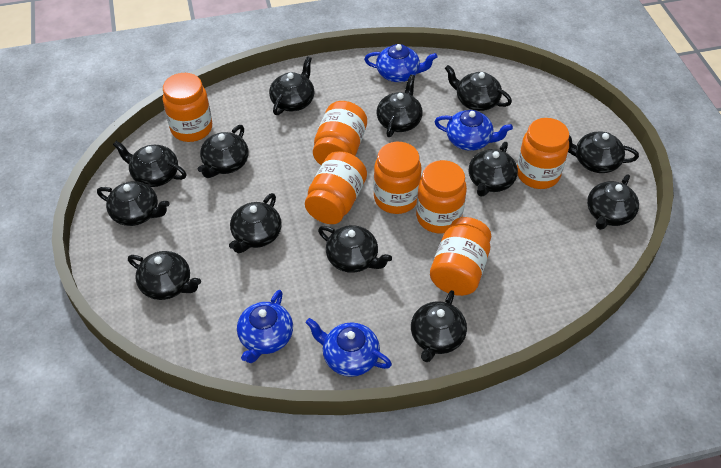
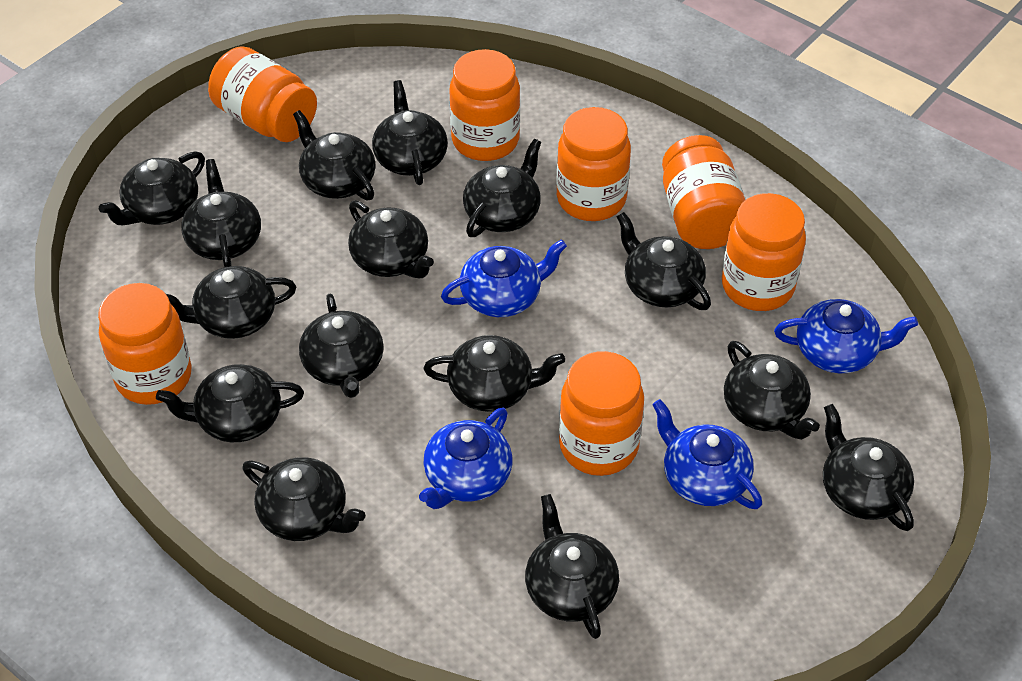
black teapot: [97,181,170,226] [113,141,187,187] [128,251,201,300] [198,125,249,178] [229,193,282,253] [269,56,315,115] [318,225,392,273] [377,74,423,137] [411,290,467,362] [445,65,512,111] [469,142,518,197] [568,132,639,173] [587,174,639,230] = 13 -> [99,151,205,226] [156,364,304,442] [166,266,296,339] [181,159,261,267] [242,457,365,541] [293,110,376,200] [299,294,384,398] [348,200,434,278] [372,80,448,185] [423,335,565,412] [463,139,541,237] [525,494,619,639] [617,212,711,310] [724,341,820,440] [823,404,914,531] = 15

